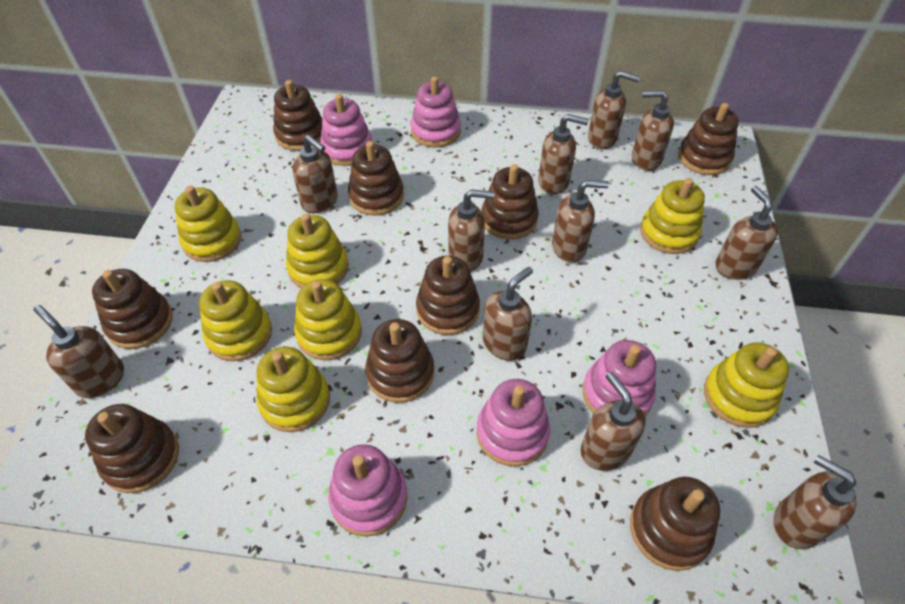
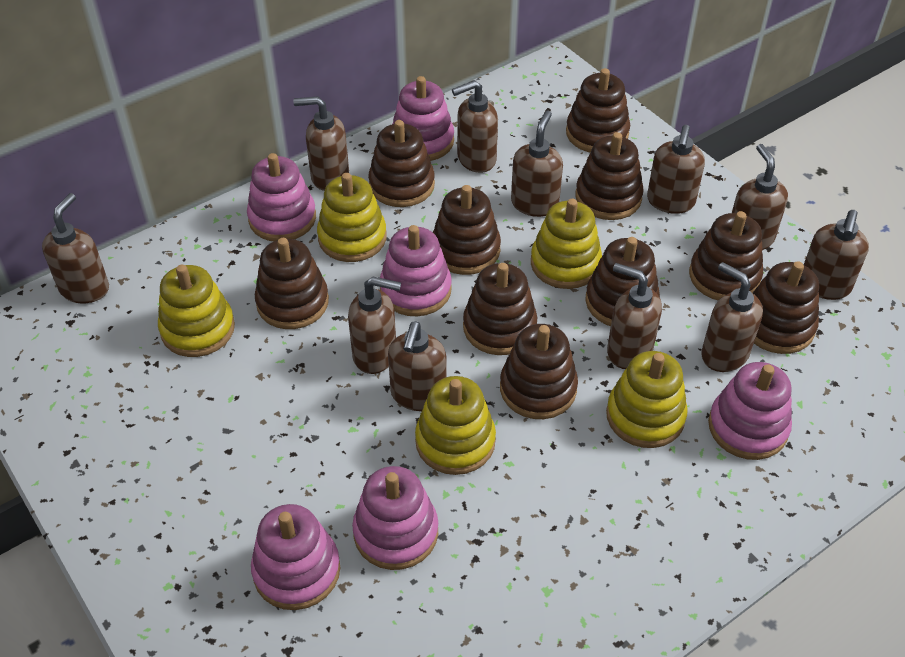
brown stacking toy: [85,404,179,493] [92,269,173,349] [273,80,322,151] [348,141,404,215] [365,319,434,403] [416,256,480,335] [482,164,539,240] [630,477,720,571] [678,103,739,175] = 9 -> [255,238,329,329] [368,120,435,207] [433,185,501,275] [463,263,537,355] [500,324,578,419] [566,68,630,153] [576,132,644,220] [585,237,660,326] [689,211,763,301] [752,261,819,354] = 10
pink stacking toy: [320,94,372,166] [328,444,408,537] [410,76,461,147] [477,379,550,467] [582,340,656,416] = 5 -> [247,153,316,241] [251,504,340,610] [352,466,438,570] [380,225,452,316] [393,76,454,161] [708,362,792,460] = 6
yellow stacking toy: [174,186,241,262] [199,280,272,361] [257,347,330,432] [286,214,349,288] [294,279,362,360] [640,178,705,254] [704,342,789,428] = 7 -> [158,265,235,357] [317,173,387,262] [415,376,496,475] [531,199,602,289] [606,351,688,448] = 5

